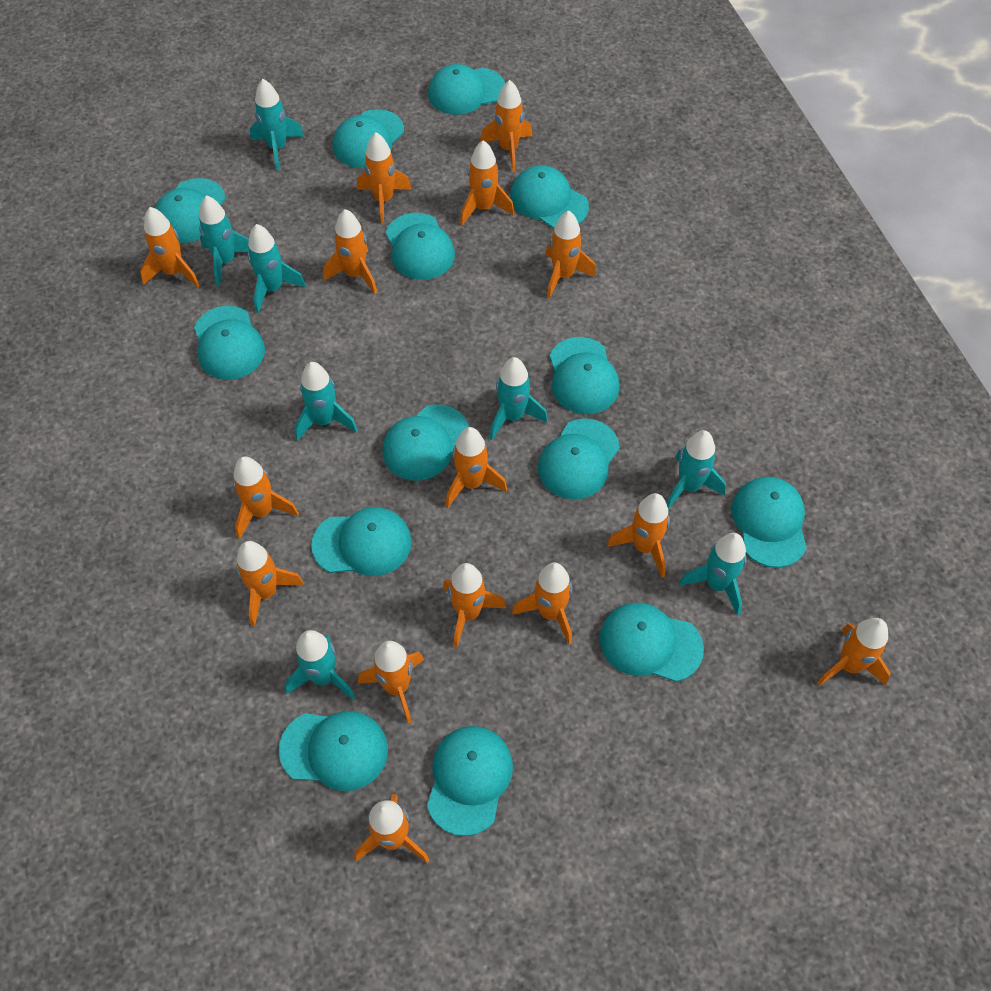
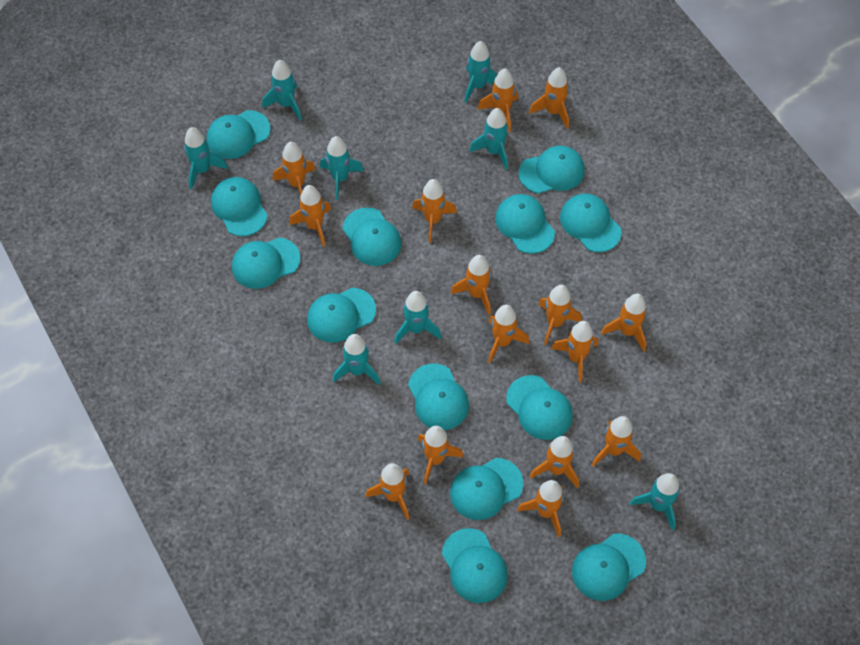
turquoise cap: [155,178,226,243] [194,306,265,380] [279,711,388,791] [311,507,412,576] [333,109,404,168] [382,404,469,481] [386,213,455,280] [427,726,513,836] [428,64,505,115] [510,165,589,229] [538,418,620,499] [550,337,620,414] [600,602,704,682] [732,477,807,568] = 14 -> [207,110,271,159] [211,177,268,236] [232,237,300,289] [307,288,376,343] [342,207,402,266] [408,364,469,430] [442,528,508,603] [450,458,524,520] [495,194,555,254] [506,375,573,440] [518,146,585,194] [560,194,622,252] [572,533,646,601] = 13

